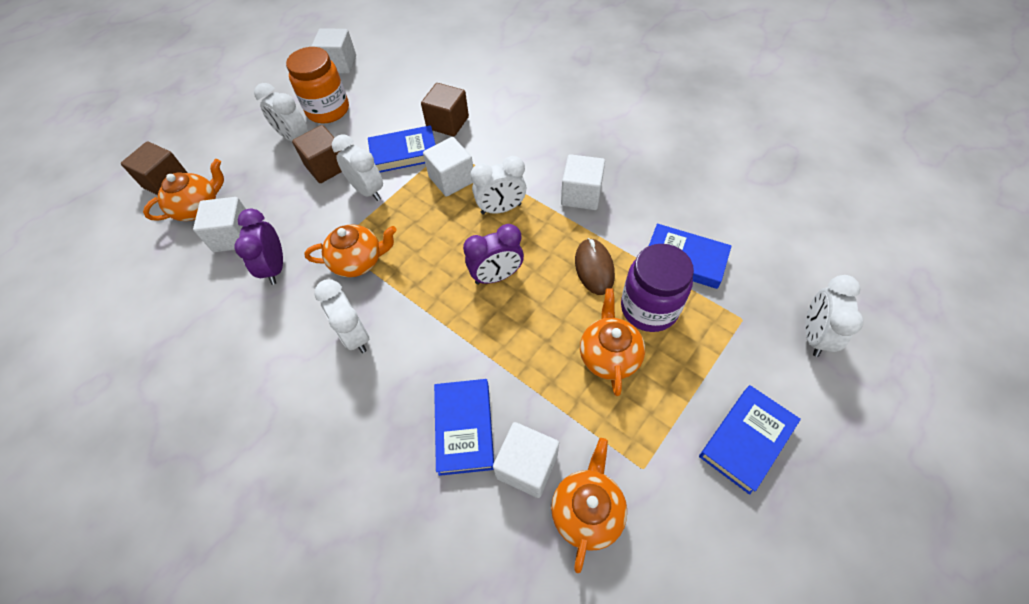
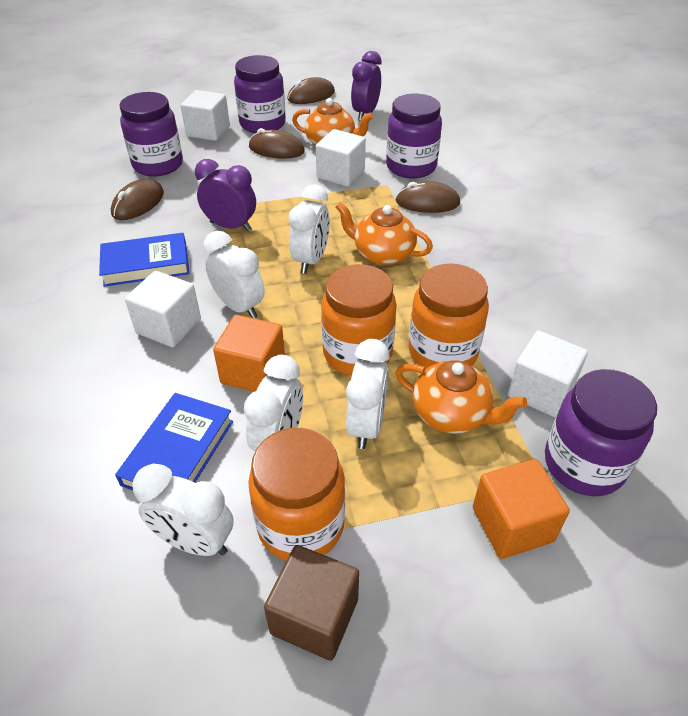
blue book: [368,125,436,173] [434,379,494,476] [649,224,732,289] [699,385,801,495] = 4 -> [99,233,189,287] [115,393,233,490] = 2
brown cube: [121,141,188,195] [292,125,342,183] [421,83,469,137] = 3 -> [264,545,359,661] = 1
brown mouse: [575,238,615,295] = 1 -> [111,179,164,220] [249,128,305,159] [287,77,335,104] [396,181,460,213] = 4
orange cube: none = 0 -> [213,315,285,392] [473,459,570,559] = 2
orange jar: [286,47,349,123] = 1 -> [248,428,345,561] [321,264,397,376] [409,264,489,369] = 3
orange teapot: [143,159,224,221] [304,224,397,277] [551,438,627,573] [580,288,645,396] = 4 -> [292,98,374,146] [336,202,433,266] [395,360,527,434] = 3
purple jar: [621,244,694,332] = 1 -> [119,92,183,177] [234,55,286,133] [386,94,442,179] [545,369,657,496] = 4
white cube: [193,197,246,252] [311,28,356,74] [423,137,473,197] [493,422,559,498] [561,154,605,210] = 5 -> [125,271,201,347] [181,90,230,141] [316,129,366,187] [508,331,588,417] = 4

